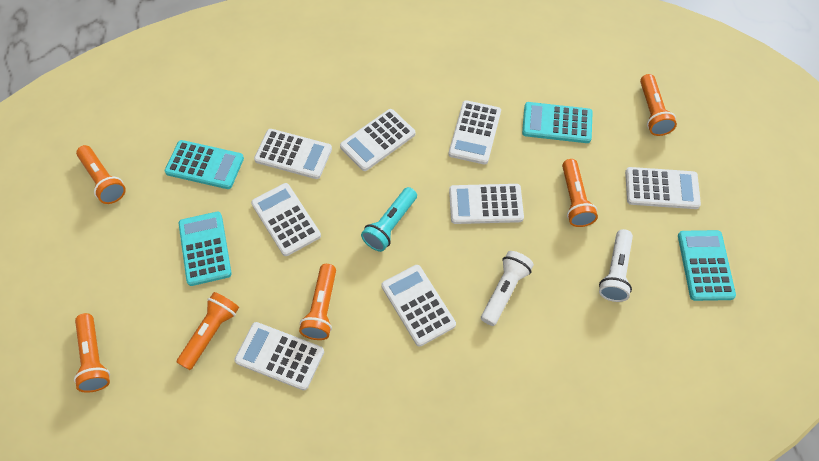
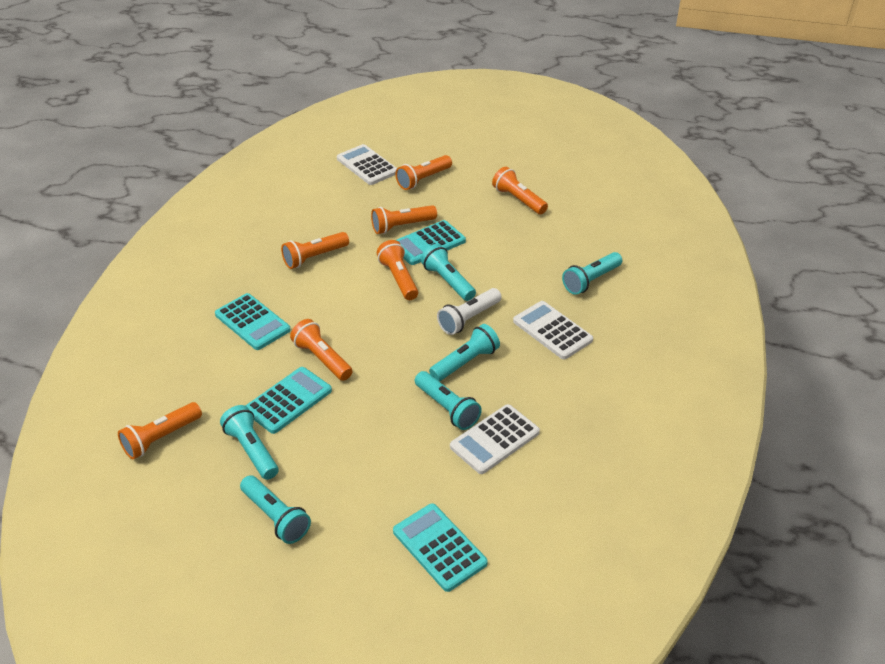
orange flashlight: [74,313,110,393] [76,145,126,204] [177,292,239,370] [299,264,336,340] [562,159,598,227] [640,74,677,136] = 6 -> [118,402,202,460] [281,232,349,269] [290,319,353,381] [371,205,437,234] [377,240,418,300] [396,155,452,190] [492,167,548,214] = 7
turquoise flashlight: [361,187,417,252] = 1 -> [220,405,278,480] [240,475,311,544] [415,371,482,430] [420,244,476,301] [429,324,500,381] [562,252,622,295] = 6
white calculator: [234,322,324,390] [251,183,321,256] [254,129,332,179] [340,109,415,171] [382,265,456,346] [448,100,501,165] [449,184,524,224] [625,167,701,209] = 8 -> [337,144,397,185] [450,404,540,474] [513,301,593,359] = 3
white flashlight: [481,251,534,326] [599,229,633,302] = 2 -> [437,288,502,335] = 1

